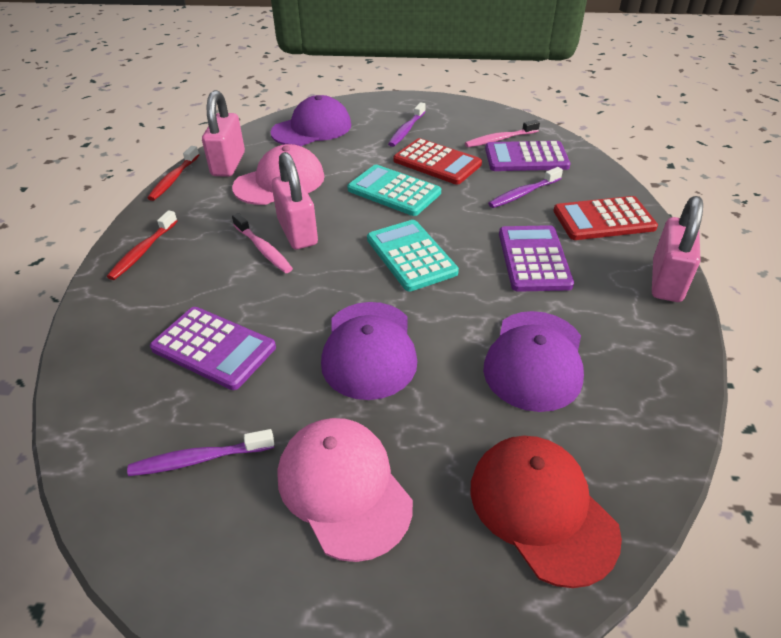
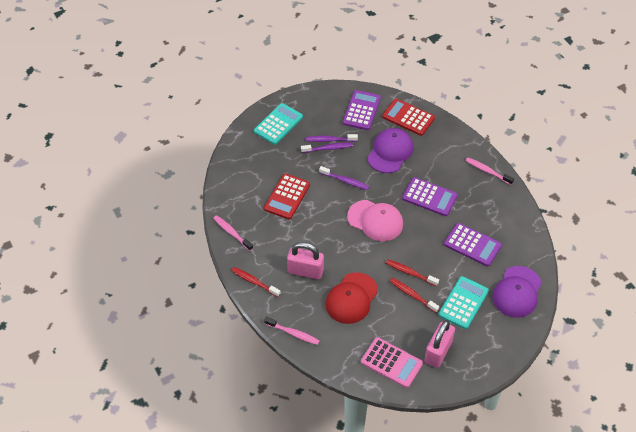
pink calculator: none = 0 -> [361,337,423,388] = 1
pink cap: [232,144,325,205] [278,418,413,562] = 2 -> [347,200,403,241] = 1
pink padlock: [202,90,245,177] [272,152,318,249] [652,196,703,302] = 3 -> [287,242,324,279] [424,320,455,368] = 2
pink toothbrush: [232,213,293,273] [465,120,540,147] = 2 -> [213,215,253,251] [264,317,320,345] [465,158,514,185] = 3
purple cap: [270,95,351,146] [321,302,417,400] [483,311,584,412] = 3 -> [367,128,413,173] [492,266,542,318] = 2
red toothbrush: [107,210,177,280] [147,146,199,201] = 2 -> [231,267,281,297] [386,260,439,286] [390,278,439,313] = 3

